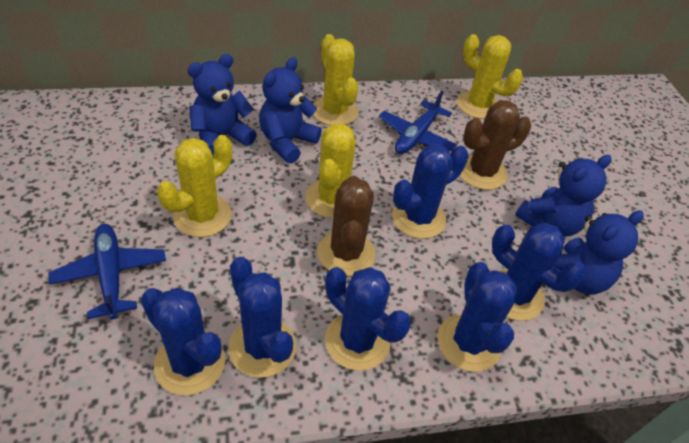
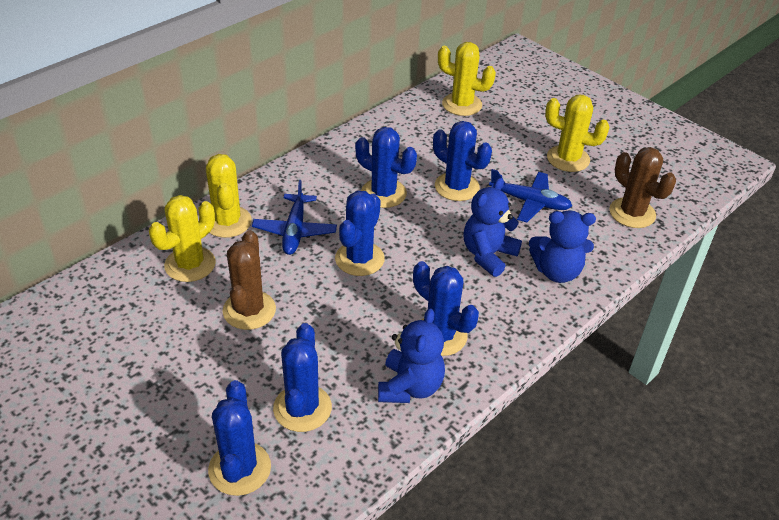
blue teddy bear: [188,54,257,156] [259,57,322,163] [515,155,611,236] [554,210,644,295] = 4 -> [378,309,445,403] [463,178,522,277] [529,210,596,283] = 3

